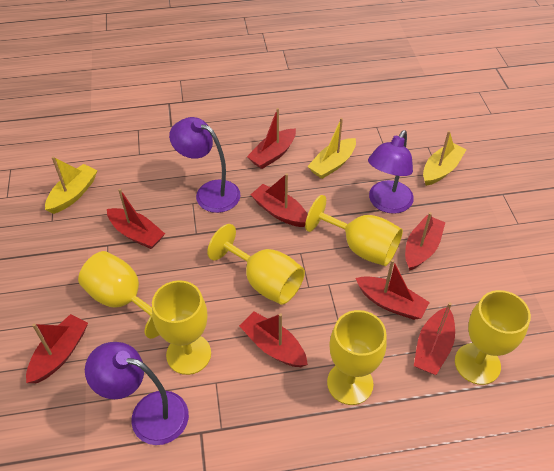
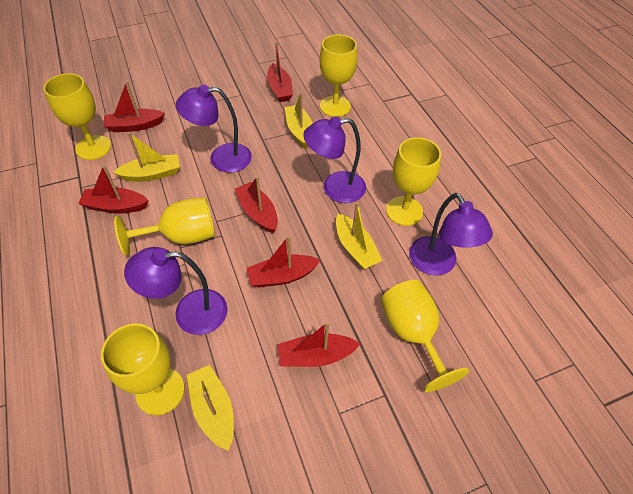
purple lamp: [85,342,189,445] [169,117,241,213] [368,130,414,214] = 3 -> [124,247,228,335] [176,85,252,173] [303,116,366,203] [409,193,493,275] = 4
red boat: [26,314,88,383] [107,189,165,249] [239,312,308,367] [247,108,296,169] [250,173,308,227] [356,259,430,320] [405,212,445,271] [414,302,455,375] = 8 -> [78,165,149,213] [104,81,165,132] [235,176,278,233] [247,236,321,288] [267,42,293,102] [278,322,360,367] = 6
yellow boat: [45,156,98,214] [307,118,356,179] [423,131,466,186] = 3 -> [113,132,180,182] [187,365,234,451] [285,92,313,149] [336,202,382,269] = 4

